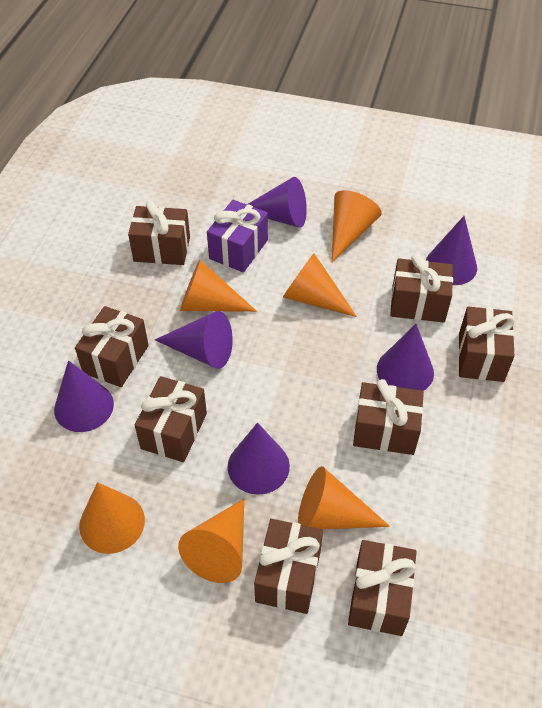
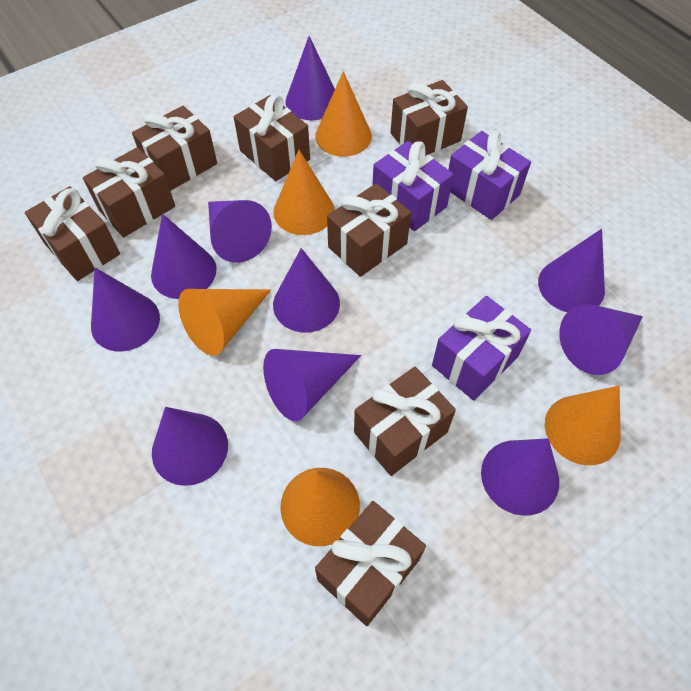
orange cone: [79,482,145,554] [178,499,244,583] [180,260,257,312] [283,253,357,317] [298,466,390,529] [332,190,382,262] = 6 -> [178,289,271,356] [273,150,335,235] [280,468,360,546] [315,71,372,157] [545,386,621,465] = 5
purple cone: [54,360,114,432] [155,311,233,369] [228,423,290,495] [248,177,307,228] [377,324,434,391] [426,216,477,285] = 6 -> [91,268,160,351] [151,214,216,299] [152,407,228,486] [208,200,272,263] [263,349,361,421] [273,248,340,333] [285,36,335,120] [481,438,559,516] [538,229,605,312] [559,304,643,375] = 10
purple gift: [207,200,268,272] = 1 -> [372,141,454,231] [432,296,531,401] [448,131,531,220] = 3

